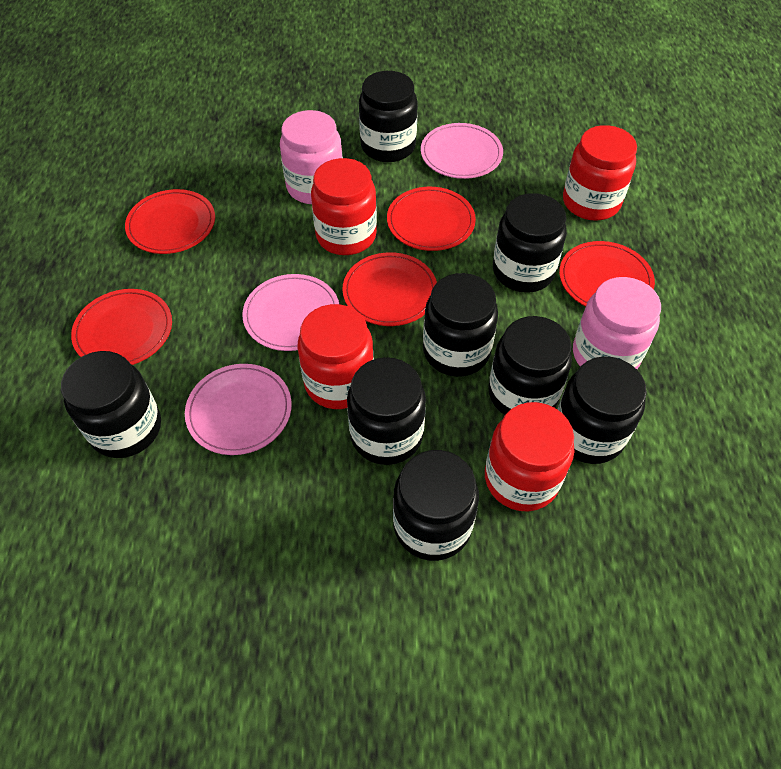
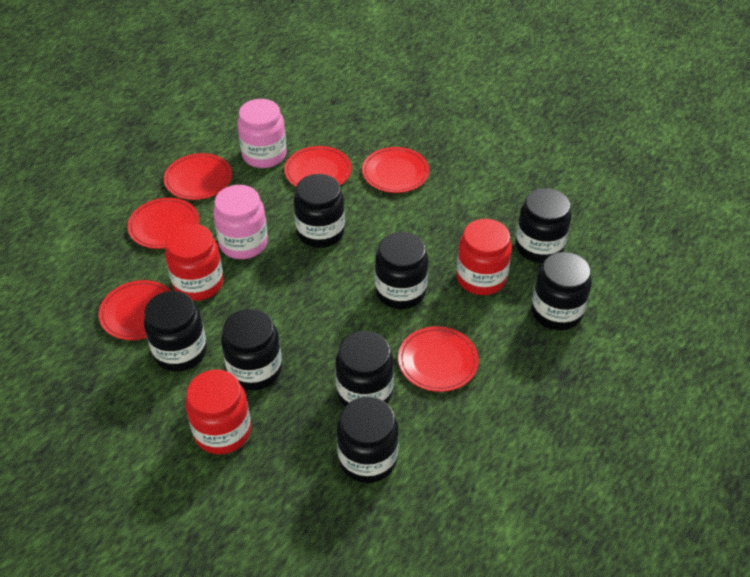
pink plate: [185,364,292,455] [242,274,339,351] [421,123,503,179] = 3 -> none = 0
red jar: [297,304,374,409] [311,158,377,255] [485,402,574,511] [563,125,637,221] = 4 -> [165,224,224,301] [185,369,251,454] [456,219,512,295] = 3
red plate: [71,289,172,365] [125,189,215,254] [342,252,437,326] [387,187,476,251] [559,241,655,306] = 5 -> [98,280,171,340] [127,198,199,249] [164,153,232,200] [284,146,352,187] [362,147,429,193] [398,326,479,392] = 6

